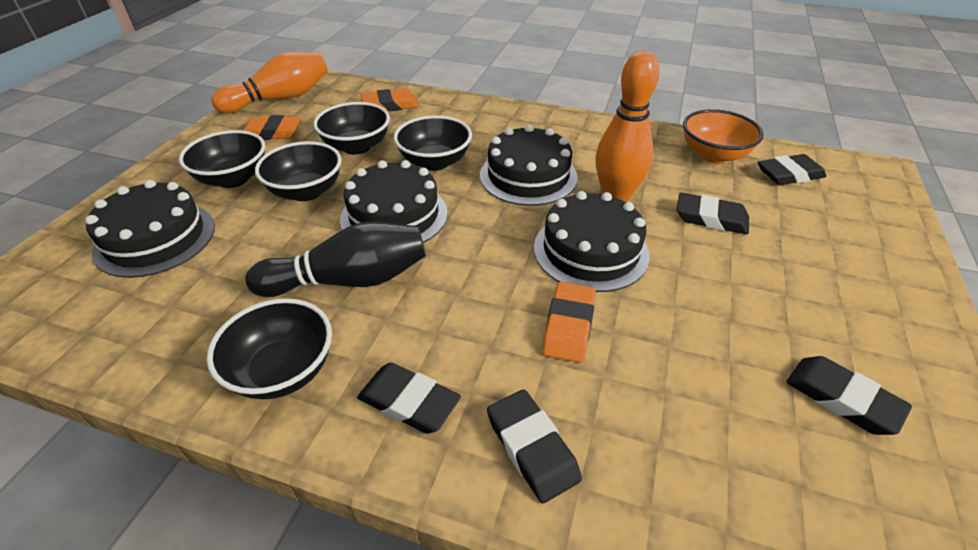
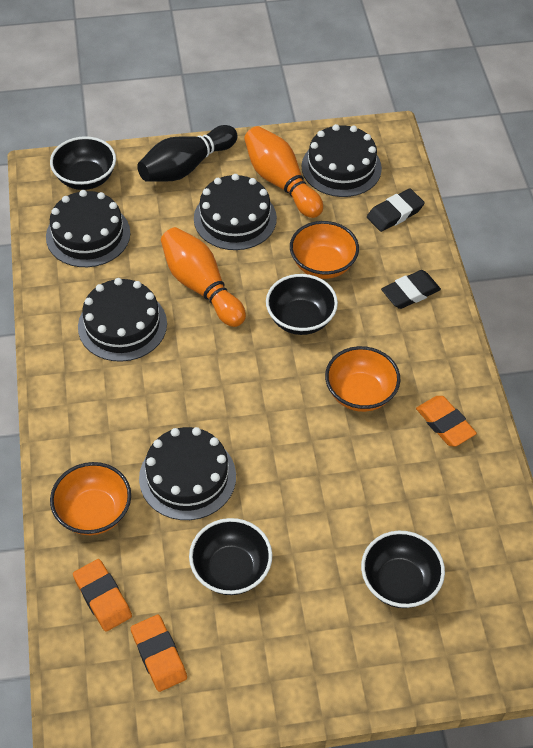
black bowl: [179,130,265,188] [207,298,332,399] [255,141,342,201] [313,102,390,154] [394,115,472,171] = 5 -> [50,136,116,190] [189,518,272,595] [266,274,338,335] [361,531,445,608] = 4
black cake: [85,180,215,278] [340,160,448,243] [480,125,578,206] [534,191,650,292] = 4 -> [46,190,130,267] [78,278,167,362] [139,427,236,520] [194,174,277,250] [301,124,382,197] = 5
black eraser: [357,363,461,434] [487,390,582,503] [677,192,749,234] [758,154,826,185] [787,356,912,435] = 5 -> [367,189,425,232] [381,270,441,309] = 2
orange bowl: [683,109,764,163] = 1 -> [50,462,131,535] [290,221,359,279] [325,346,400,412] = 3

